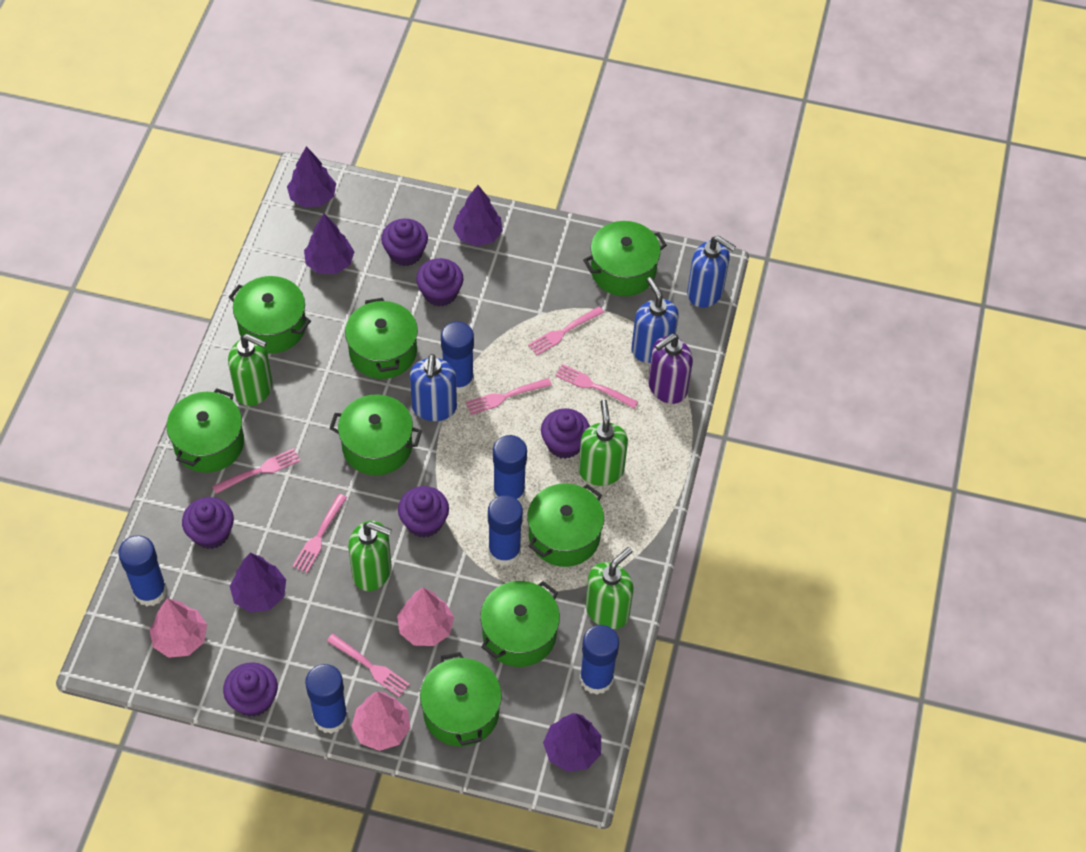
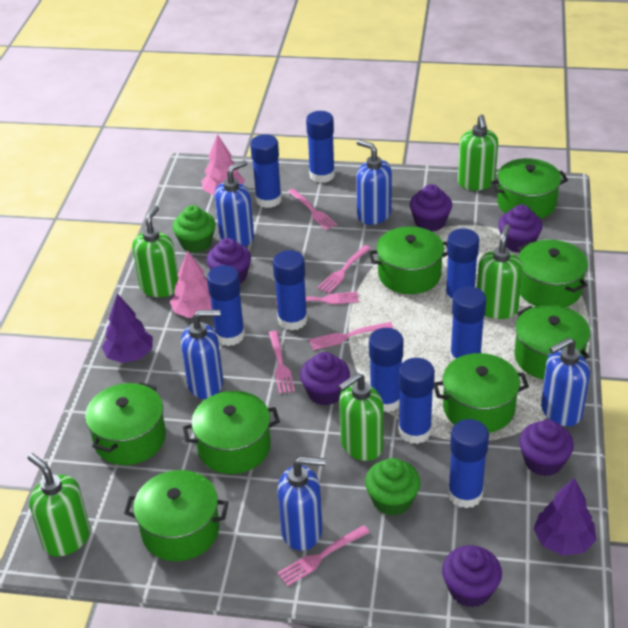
blue glue stick: [118,535,167,606] [305,664,348,734] [441,321,474,394] [488,495,523,566] [493,435,527,502] [579,625,619,695] = 6 -> [207,265,245,346] [250,134,282,208] [273,250,308,330] [306,111,335,183] [369,328,404,412] [398,358,435,444] [445,228,479,305] [448,419,489,509] [450,286,486,361] = 9
blue soap dispenser: [410,354,457,421] [631,277,679,363] [687,236,736,308] = 3 -> [181,310,223,399] [215,160,254,246] [277,456,325,551] [356,140,392,225] [541,337,590,426] = 5
green cupcake: none = 0 -> [173,205,215,253] [365,458,421,516] = 2
green soap dispenser: [228,334,273,406] [348,521,392,591] [578,399,628,486] [585,547,634,629] = 4 -> [28,453,90,557] [132,206,179,297] [338,373,384,461] [458,114,498,190] [477,224,523,319] = 5
pink tree: [150,598,207,658] [352,692,410,751] [397,587,454,646] = 3 -> [170,250,212,318] [201,134,245,195] = 2
purple soap dispenser: [648,334,693,404] = 1 -> none = 0
purple tree: [230,553,286,613] [287,146,336,207] [304,214,354,274] [453,185,503,246] [543,713,601,772] = 5 -> [102,294,153,363] [534,478,596,556] = 2

